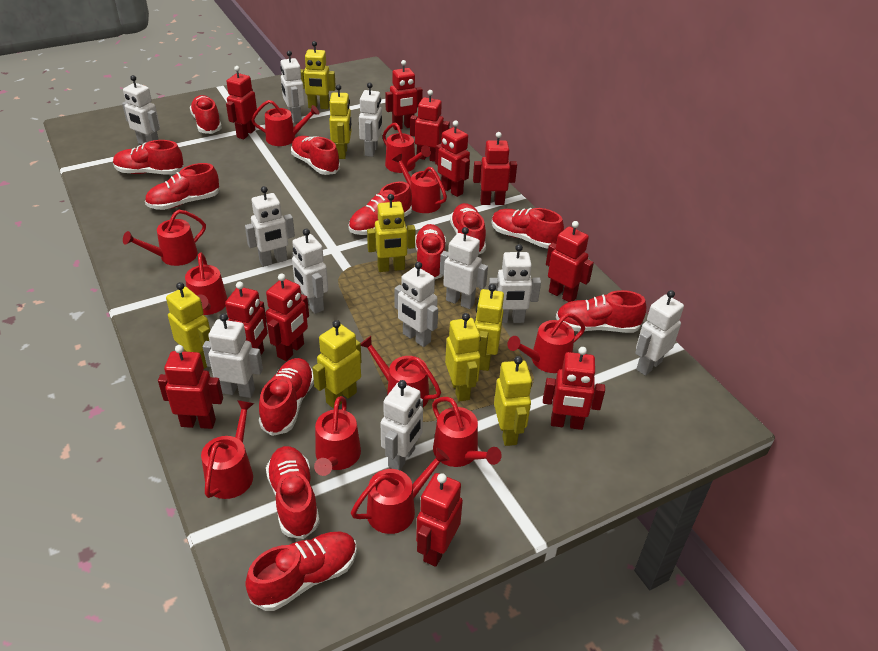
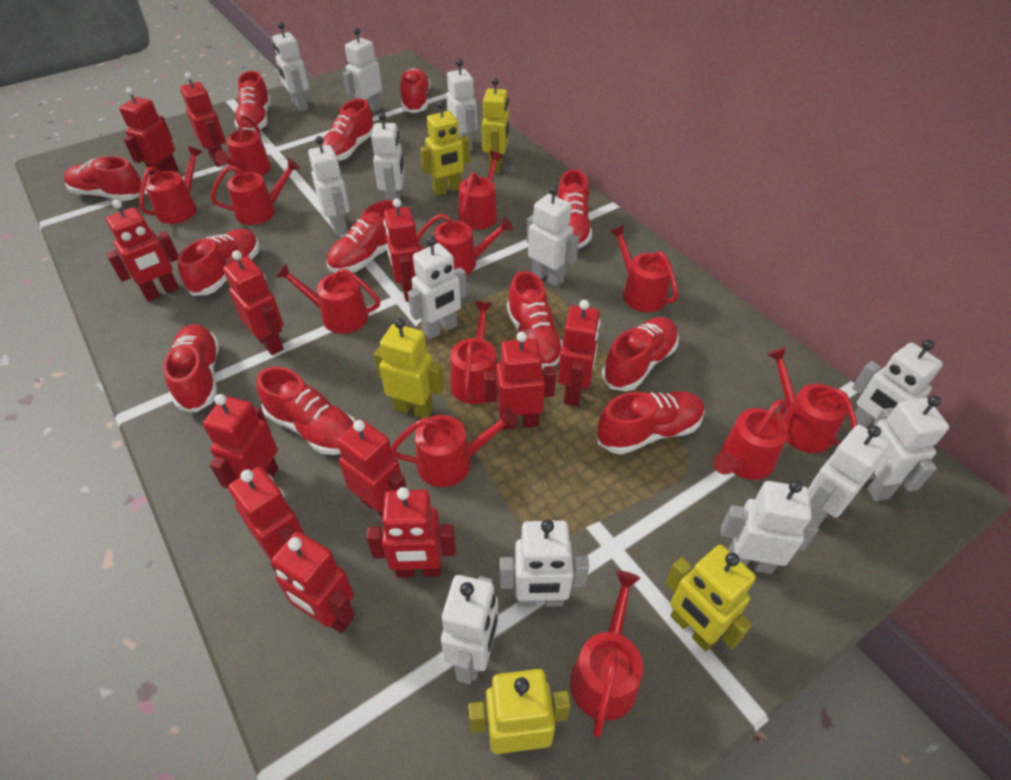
red robot: [158,345,223,429] [225,282,268,355] [226,66,257,139] [266,273,309,361] [385,60,423,130] [410,90,450,162] [416,473,463,567] [435,120,470,197] [473,132,517,205] [543,347,605,430] [546,221,594,302] = 11 -> [106,200,179,301] [119,87,179,176] [180,72,227,167] [203,394,278,489] [223,250,284,355] [228,467,304,560] [270,532,355,633] [337,420,407,518] [367,487,456,578] [383,198,420,302] [484,332,556,430] [558,300,600,406] = 12
red watering can: [123,210,206,266] [185,253,227,315] [201,400,254,499] [251,100,319,146] [314,396,361,476] [351,448,450,534] [361,336,441,407] [382,123,431,173] [392,154,447,213] [432,397,502,467] [507,313,585,373] = 11 -> [139,146,202,224] [210,158,300,225] [214,115,271,176] [276,263,380,334] [391,407,518,487] [417,214,513,275] [450,301,497,404] [458,151,503,230] [570,571,643,738] [610,225,678,312] [713,399,788,480] [767,347,857,453] = 12
white robot: [122,75,160,145] [203,313,263,398] [245,186,295,267] [280,51,305,123] [292,229,328,314] [359,83,382,157] [381,380,423,470] [394,262,438,347] [440,227,488,309] [488,244,541,323] [635,290,684,376] = 11 -> [272,22,309,112] [308,136,350,236] [343,28,382,112] [371,112,405,200] [408,237,467,339] [441,575,498,684] [446,59,477,151] [500,519,589,607] [526,186,579,287] [721,480,819,574] [808,425,890,527] [852,340,943,428] [867,395,949,501] = 13
yellow robot: [166,282,210,369] [301,41,336,109] [312,320,361,409] [329,85,351,159] [367,194,415,272] [445,313,481,402] [475,284,504,371] [494,356,532,446] = 8 -> [374,318,444,418] [420,101,470,196] [468,669,571,754] [482,78,509,173] [665,545,756,651] = 5

